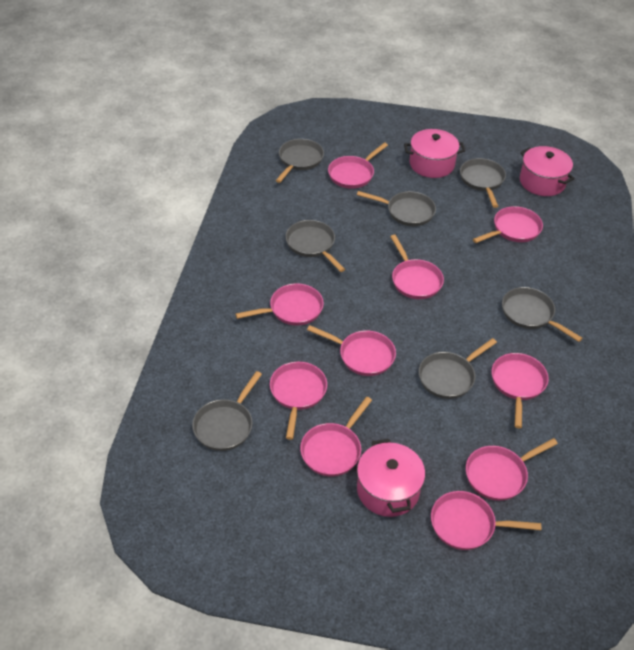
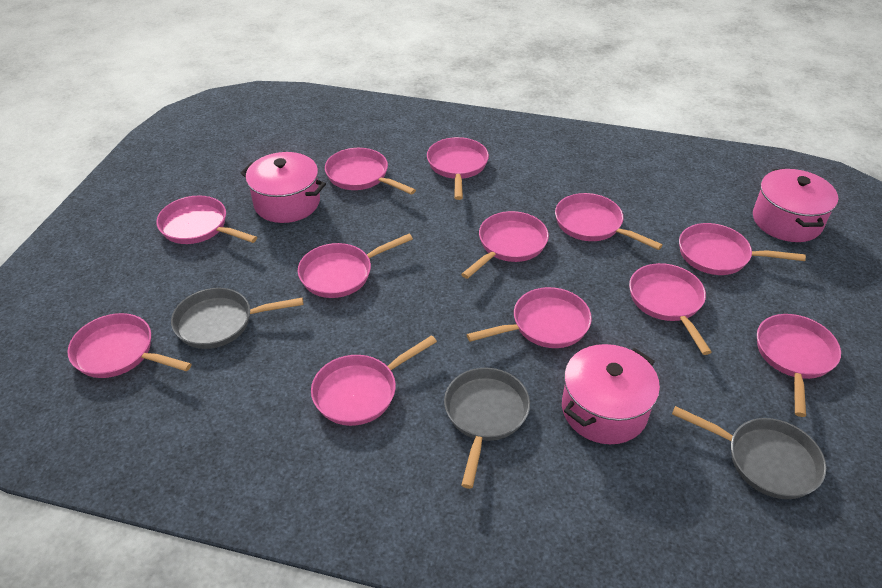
grey pan: [192,371,262,451] [276,139,324,183] [285,220,345,272] [357,191,436,226] [419,338,497,399] [460,158,506,208] [502,287,583,342] = 7 -> [171,288,303,349] [444,368,530,489] [672,406,826,499] = 3
pink pan: [235,283,324,326] [270,362,327,440] [300,397,372,476] [307,325,396,376] [328,142,388,189] [390,235,444,299] [431,491,541,550] [466,438,558,501] [473,206,543,243] [491,353,549,428] = 10 -> [68,313,192,378] [156,196,257,244] [298,234,413,298] [311,335,437,426] [325,148,416,195] [427,137,489,200] [461,211,549,279] [467,287,592,348] [555,193,663,250] [629,263,712,355] [679,223,806,275] [757,314,841,417] = 12

